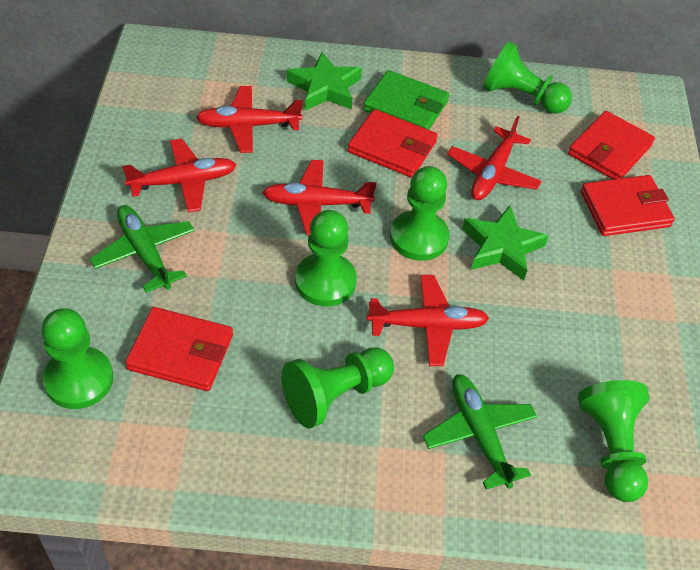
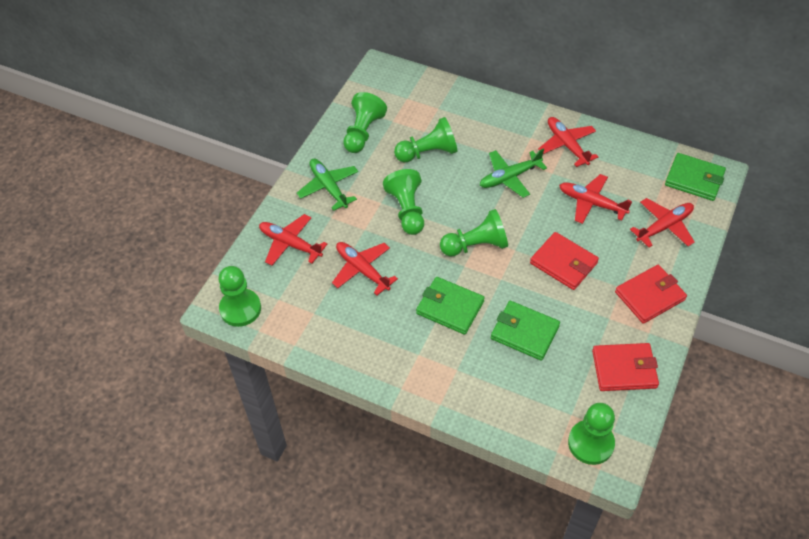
green star: [287,52,362,111] [462,205,549,281] = 2 -> none = 0
green wallet: [363,70,450,130] = 1 -> [416,277,485,335] [491,301,560,361] [665,153,726,201] = 3
red wallet: [125,307,233,391] [348,109,438,178] [568,111,655,179] [581,175,675,236] = 4 -> [530,232,599,290] [592,343,659,391] [615,265,687,324] = 3

